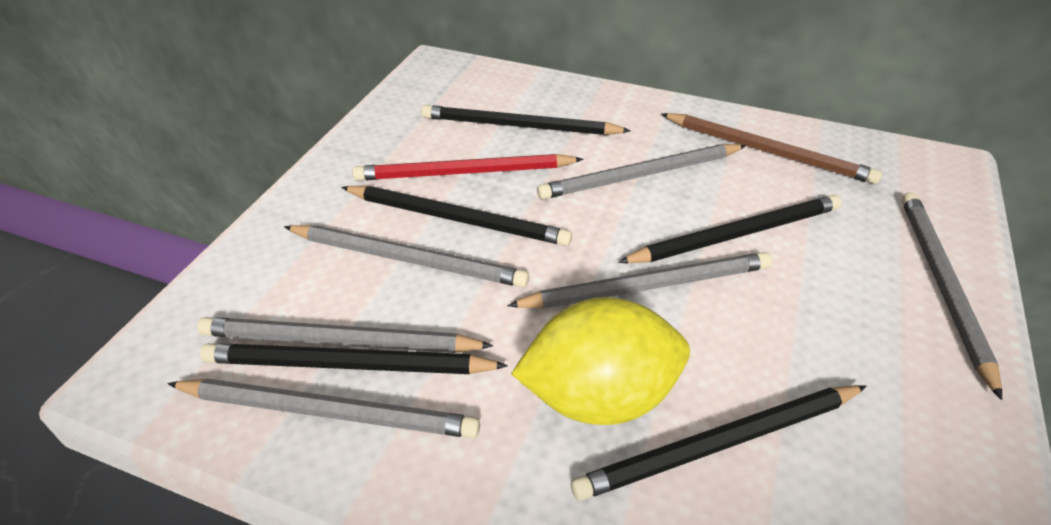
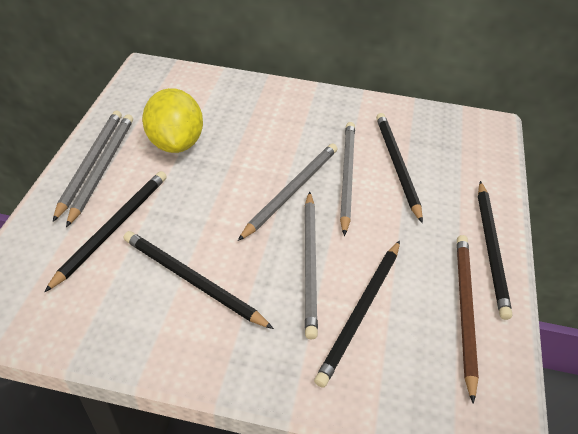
grey pencil: [167,378,480,438] [197,317,493,353] [284,225,529,287] [507,252,772,309] [537,144,746,199] [902,192,1002,400] = 6 -> [53,111,122,222] [66,114,133,227] [238,143,337,241] [305,191,318,340] [340,122,355,236] = 5
red pencil: [352,154,584,181] = 1 -> none = 0

